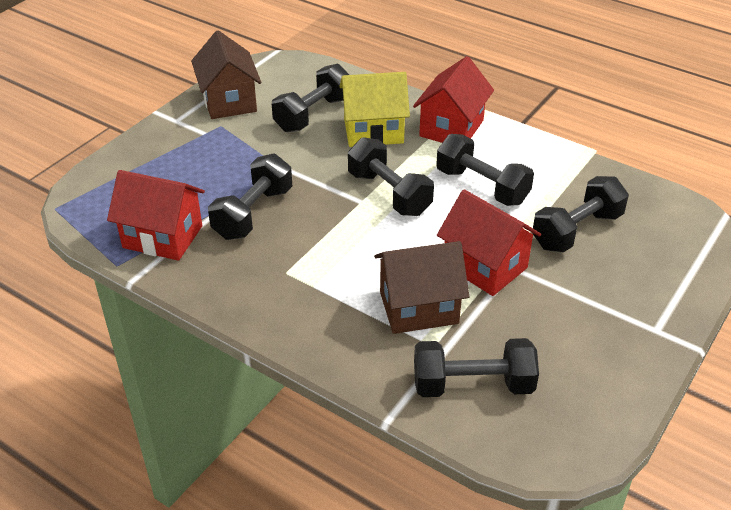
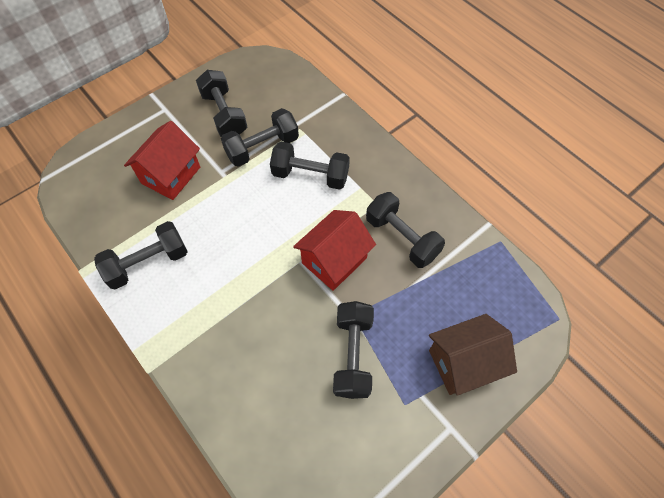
brown house: [191,30,261,119] [374,241,469,334] = 2 -> [429,314,517,396] = 1
red house: [107,170,205,261] [413,56,494,143] [437,189,541,296] = 3 -> [124,121,200,200] [293,210,376,291] = 2
yellow house: [339,72,410,147] = 1 -> none = 0

